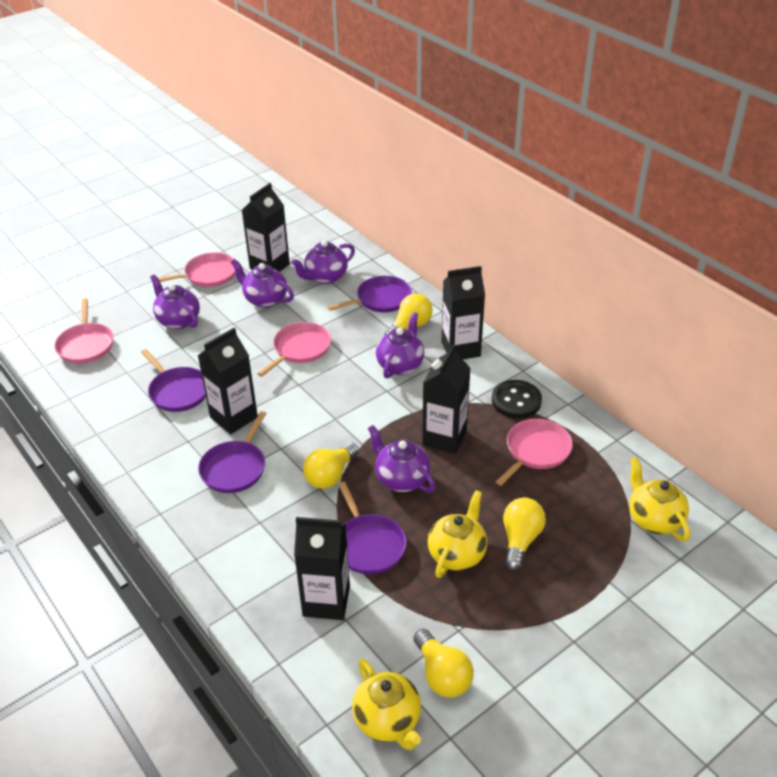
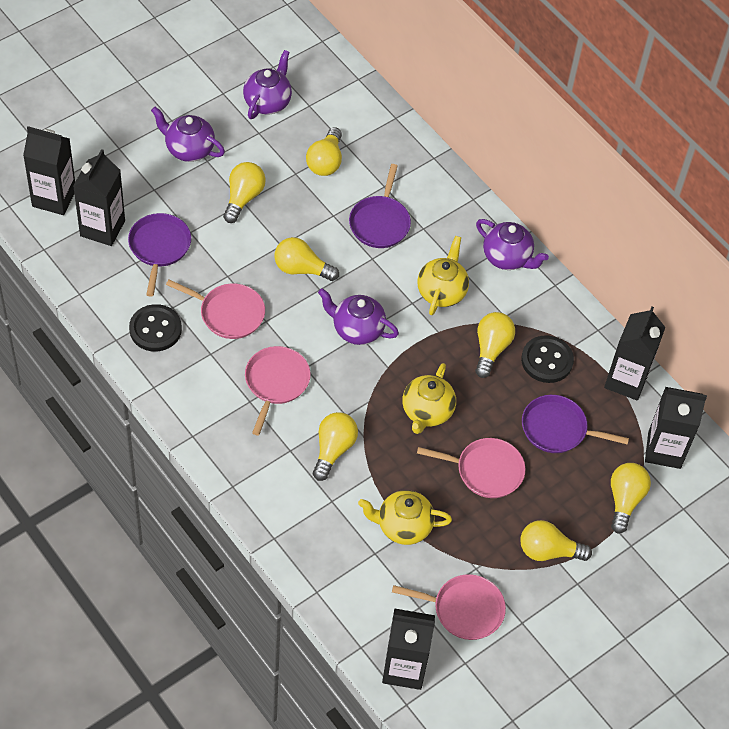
black button: [492,380,542,418] = 1 -> [129,304,182,351] [521,335,574,383] = 2
purple pan: [141,349,206,412] [198,411,267,493] [328,276,412,312] [338,481,407,575] = 4 -> [128,213,191,297] [349,164,411,248] [522,395,629,453] = 3
purple teapot: [150,274,200,329] [231,259,294,308] [291,240,355,284] [368,425,435,493] [376,312,424,379] = 5 -> [151,107,225,162] [243,50,292,119] [318,288,399,345] [476,219,549,270] = 4
yellow light bulb: [303,442,359,489] [385,293,433,335] [413,629,474,698] [503,498,546,571] = 4 -> [223,162,266,223] [275,237,339,281] [306,127,342,176] [313,412,358,481] [475,312,515,378] [520,520,592,561] [611,463,651,534] = 7

